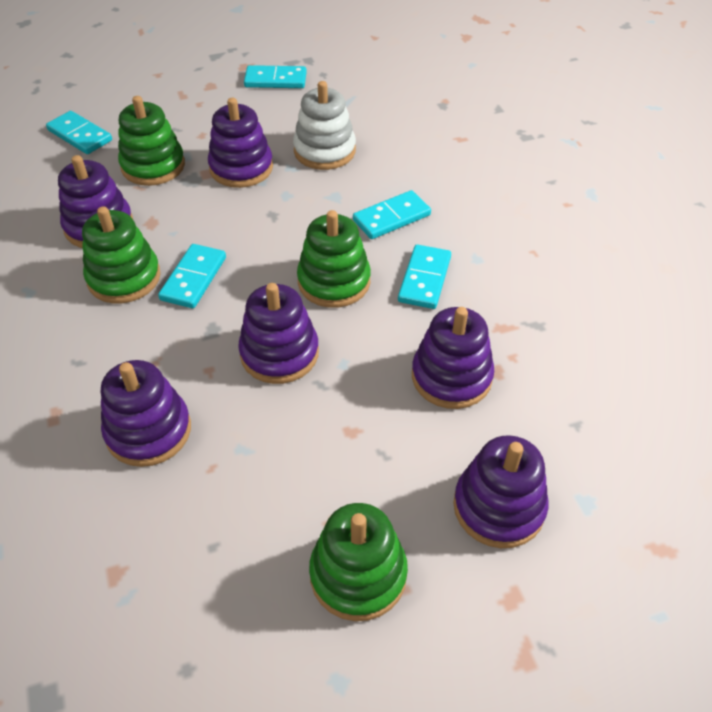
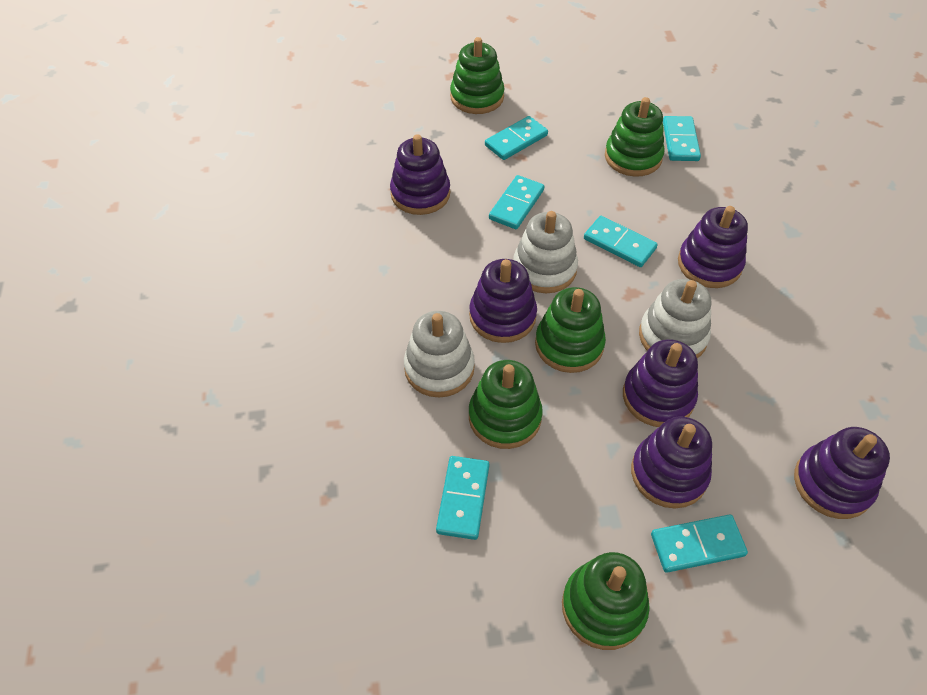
green stacking toy: [82,206,161,303] [118,96,185,186] [297,210,371,308] [309,503,408,621] = 4 -> [450,37,504,114] [469,360,543,449] [535,287,606,373] [562,552,650,650] [605,97,665,177] = 5
turquoise domino: [46,111,112,154] [158,244,226,308] [244,65,307,88] [353,190,431,239] [398,245,451,309] = 5 -> [436,456,489,540] [485,116,548,160] [489,175,545,229] [584,216,658,267] [651,514,748,573] [663,116,701,161] = 6
white stacking toy: [293,81,356,170] = 1 -> [404,311,475,398] [513,211,578,293] [639,279,711,358] = 3

